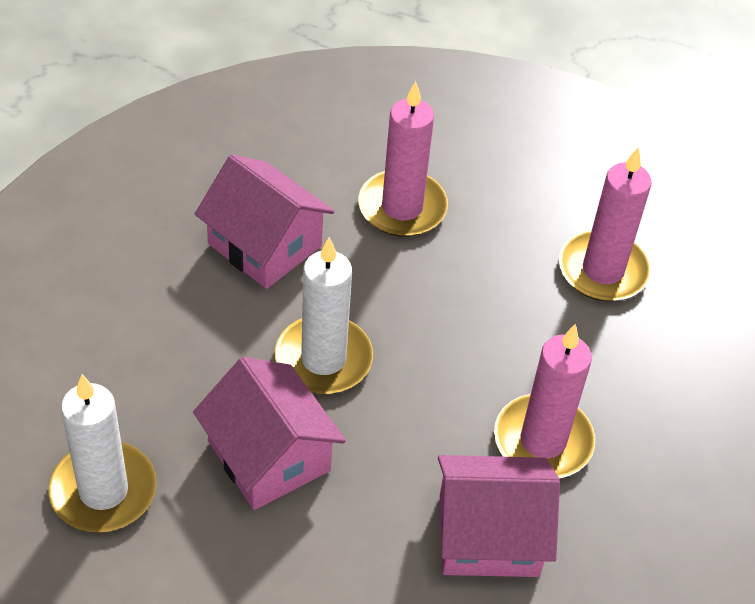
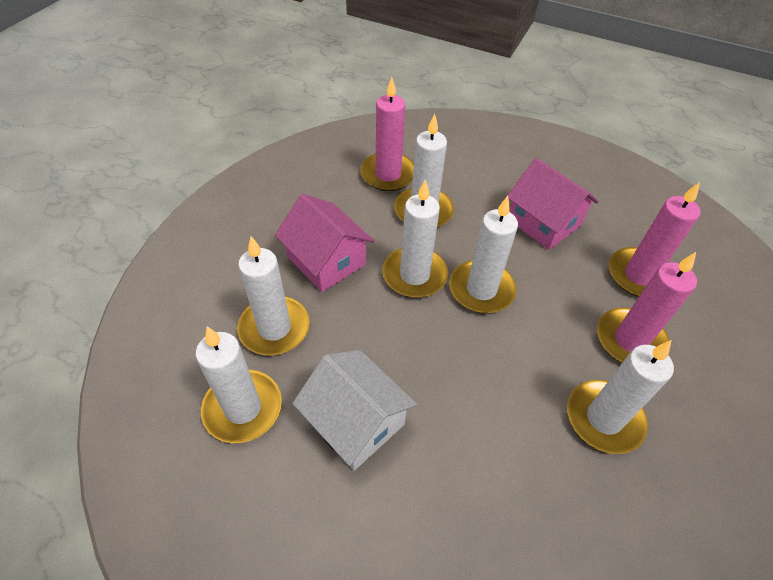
pink house: [193,357,346,510] [195,154,334,289] [438,455,560,577] = 3 -> [275,194,374,292] [506,158,599,250] = 2
white candle: [49,374,157,533] [275,237,373,394] = 2 -> [195,326,282,443] [237,237,310,355] [382,180,448,298] [394,114,454,228] [449,196,518,313] [567,340,674,454] = 6
white house: none = 0 -> [292,350,417,470] = 1

